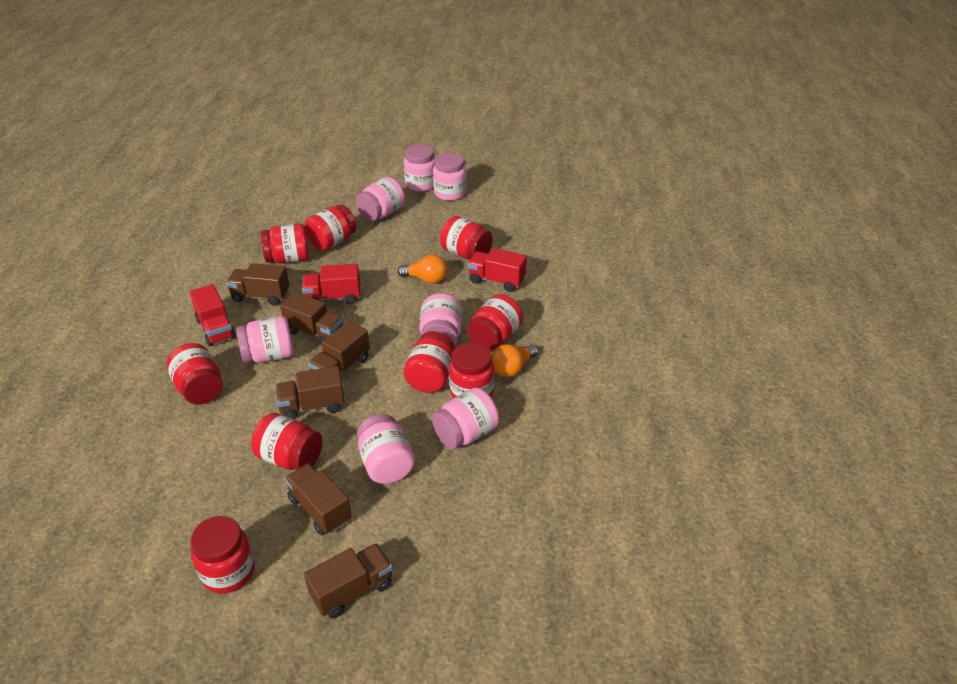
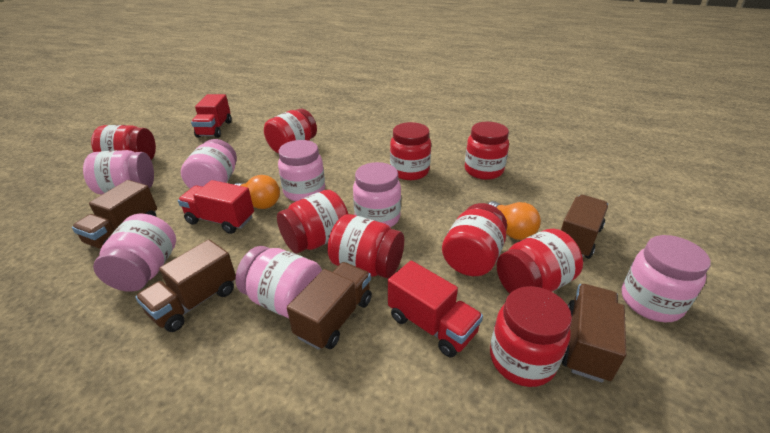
brown truck: [226,263,289,305] [275,366,345,419] [280,292,344,345] [285,463,352,535] [304,543,393,619] [308,321,370,374] = 6 -> [72,180,157,249] [135,239,236,332] [287,262,372,350] [561,195,608,259] [562,284,626,383] = 5

